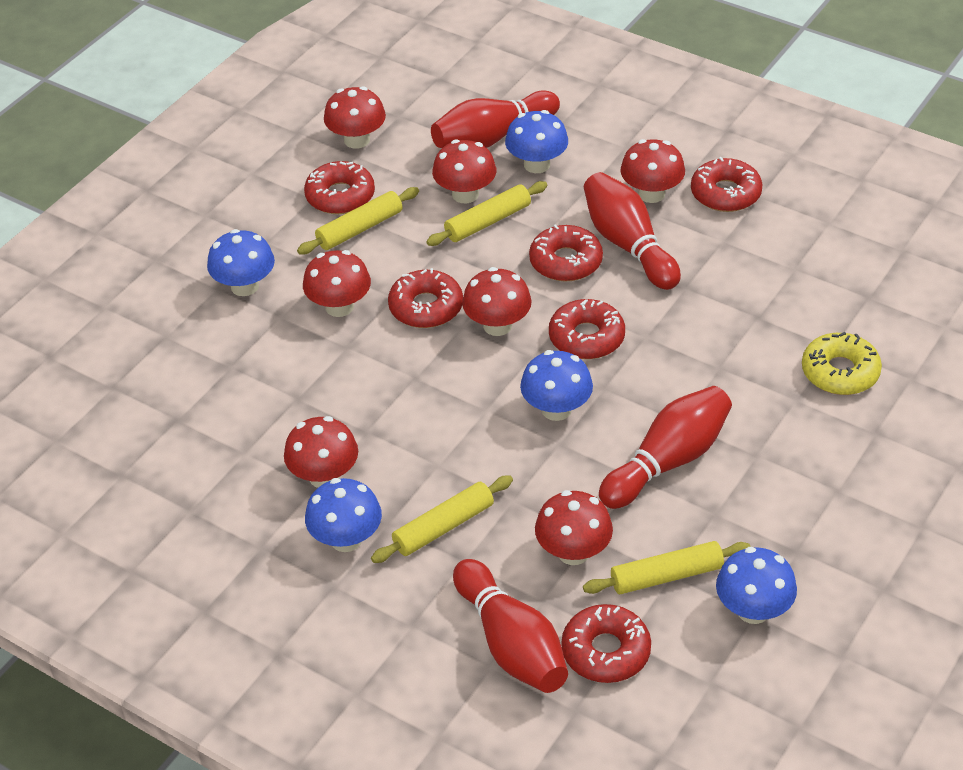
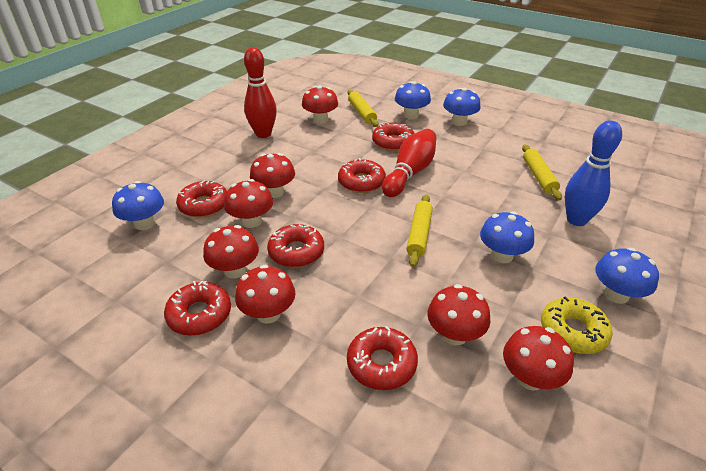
blue bowling pin: none = 0 -> [565,120,622,226] = 1
red bowling pin: [431,90,560,148] [453,559,568,693] [584,172,681,290] [599,386,732,509] = 4 -> [244,47,277,138] [382,129,436,197] = 2
yellow rolling pin: [297,187,419,254] [371,475,513,563] [426,181,547,246] [583,541,751,594] = 4 -> [347,90,379,127] [406,194,433,267] [522,144,562,201] = 3

